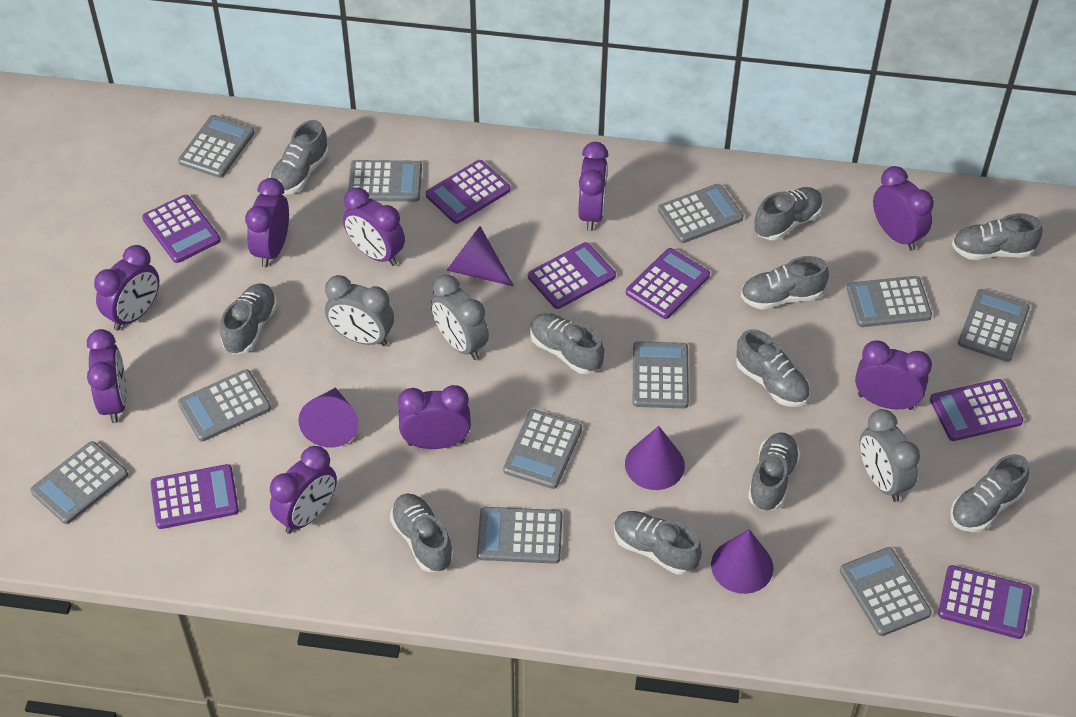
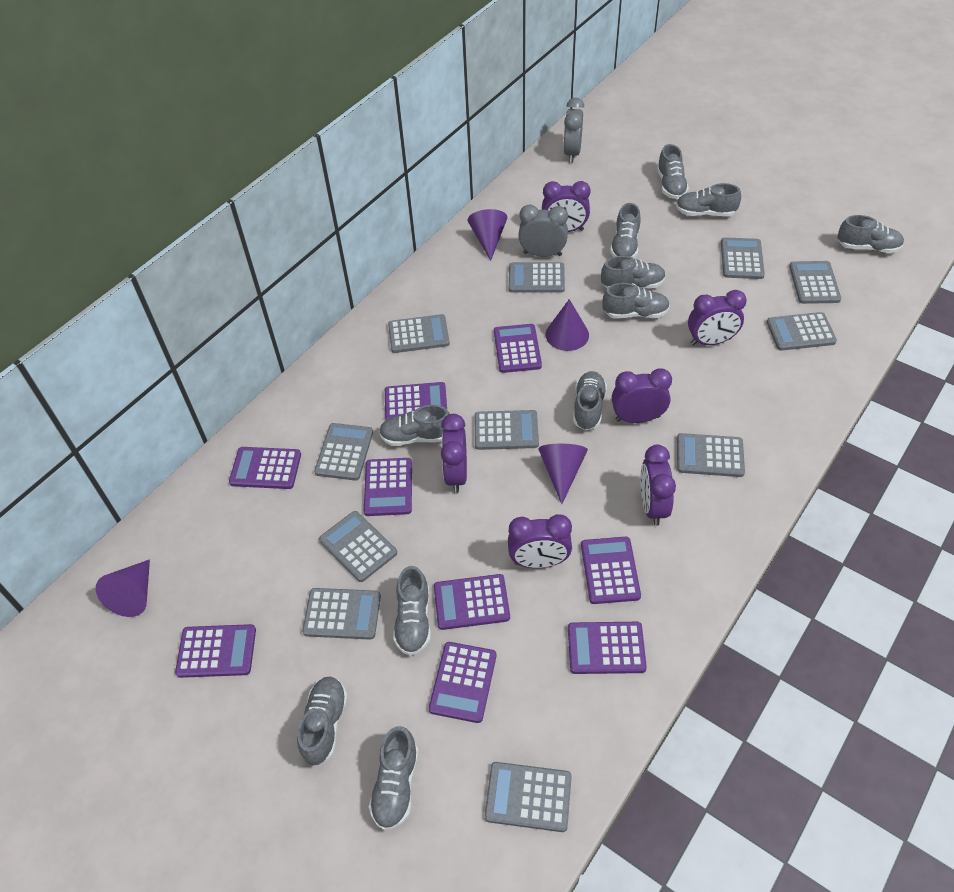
grey clock: [325,275,394,346] [431,275,489,360] [860,409,920,502] = 3 -> [518,205,568,257] [563,97,584,163] = 2
purple calculator: [142,195,221,263] [150,464,239,529] [426,160,510,224] [528,242,616,309] [626,248,710,319] [930,379,1023,441] [938,565,1032,639] = 7 -> [175,624,256,678] [229,447,301,489] [364,458,412,516] [385,382,447,420] [429,642,496,723] [434,574,510,630] [494,324,542,373] [568,622,647,674] [581,537,641,604] = 9
purple clock: [87,329,127,423] [94,245,159,331] [245,178,289,267] [270,446,337,534] [343,188,405,266] [398,385,471,449] [578,142,608,231] [855,340,932,410] [873,166,934,251] = 9 -> [441,414,467,493] [508,514,572,568] [542,181,591,232] [612,368,672,423] [640,445,676,526] [688,290,747,345] = 6

